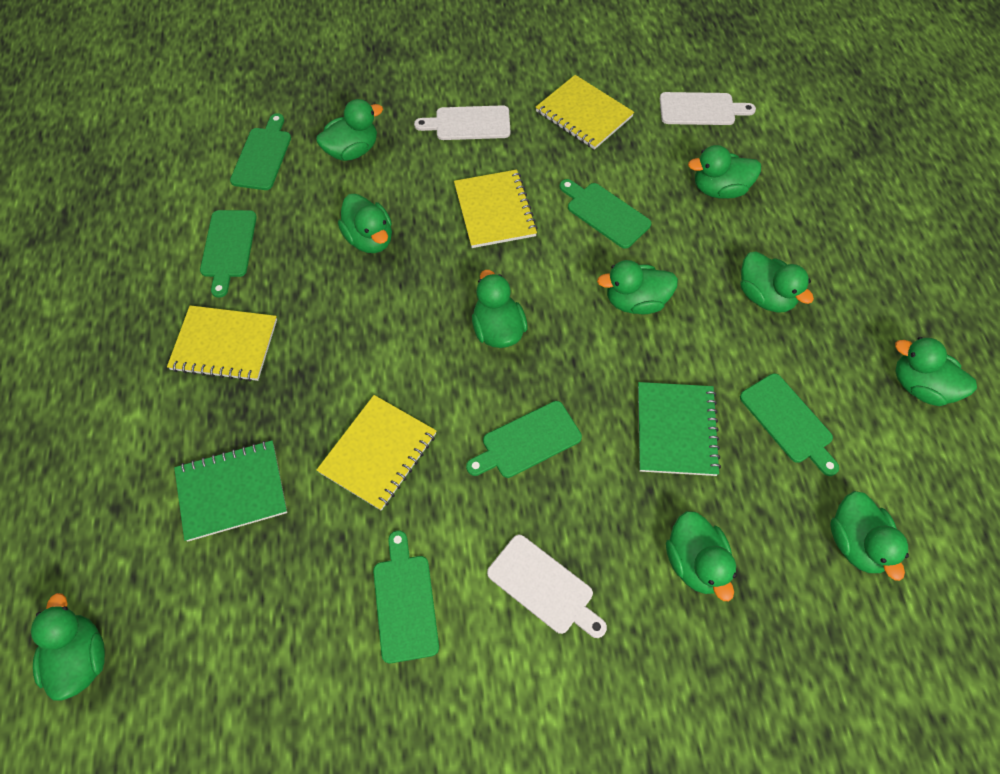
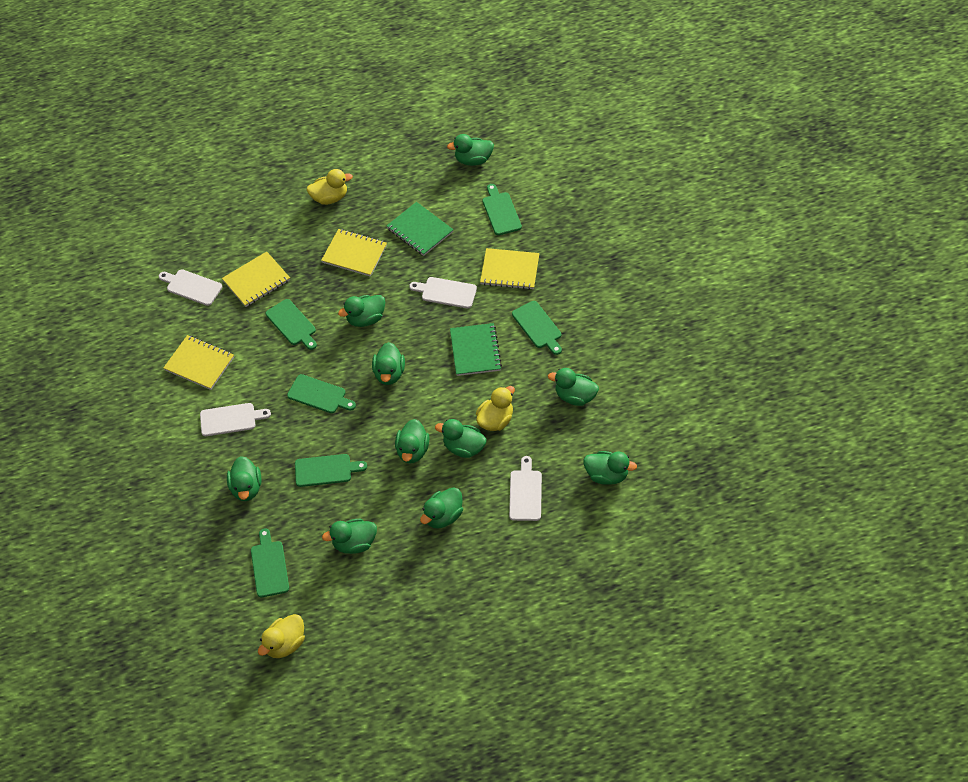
white cutting board: [414,105,510,140] [487,535,607,638] [660,92,756,125] = 3 -> [159,269,222,306] [200,403,271,436] [409,277,477,308] [509,456,542,521] = 4
yellow duck: none = 0 -> [258,614,305,658] [307,169,353,205] [476,386,515,431] = 3

